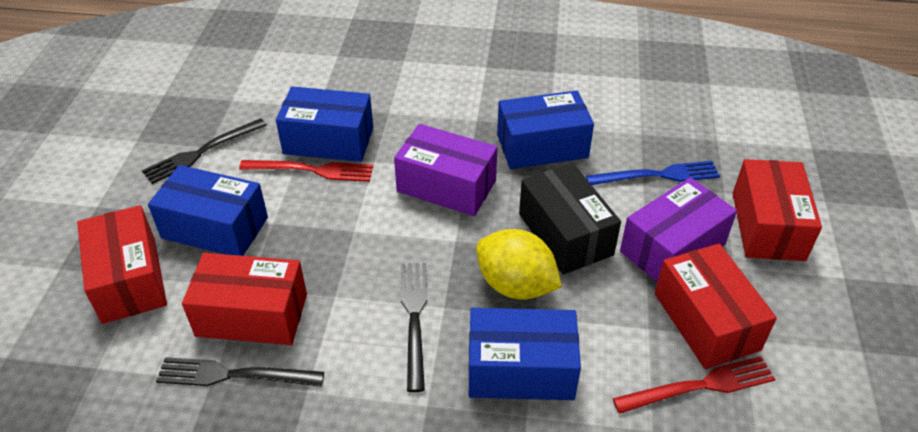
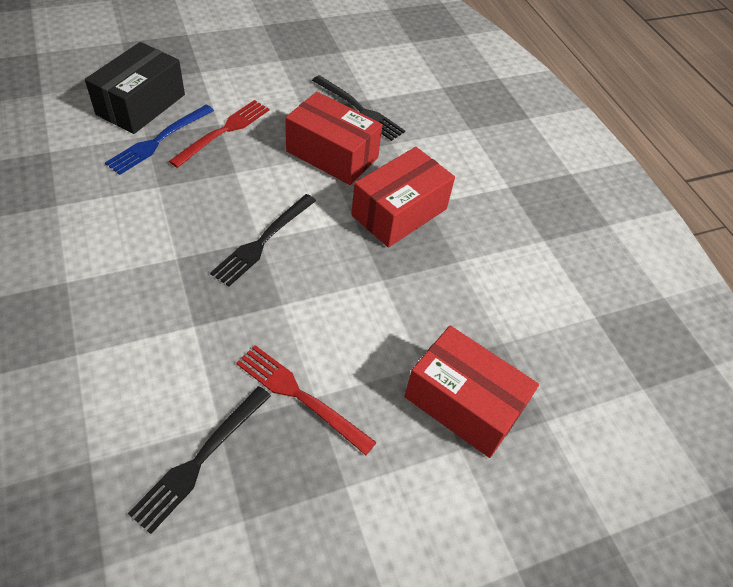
blue box: [148,165,268,256] [276,86,373,162] [469,308,581,400] [497,90,594,169] = 4 -> none = 0
purple box: [394,124,498,216] [620,177,737,282] = 2 -> none = 0
red box: [77,205,167,324] [182,253,307,345] [655,244,777,369] [733,159,822,261] = 4 -> [285,92,382,185] [351,147,455,248] [404,326,539,458] = 3
yellow lemon: [476,229,562,300] = 1 -> none = 0

